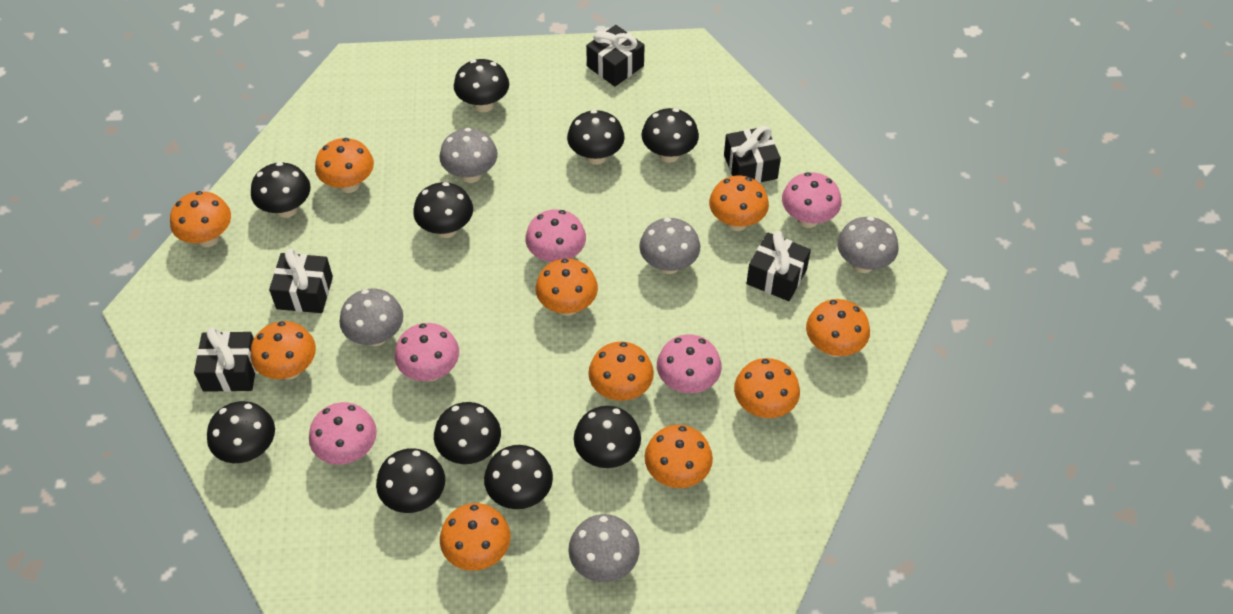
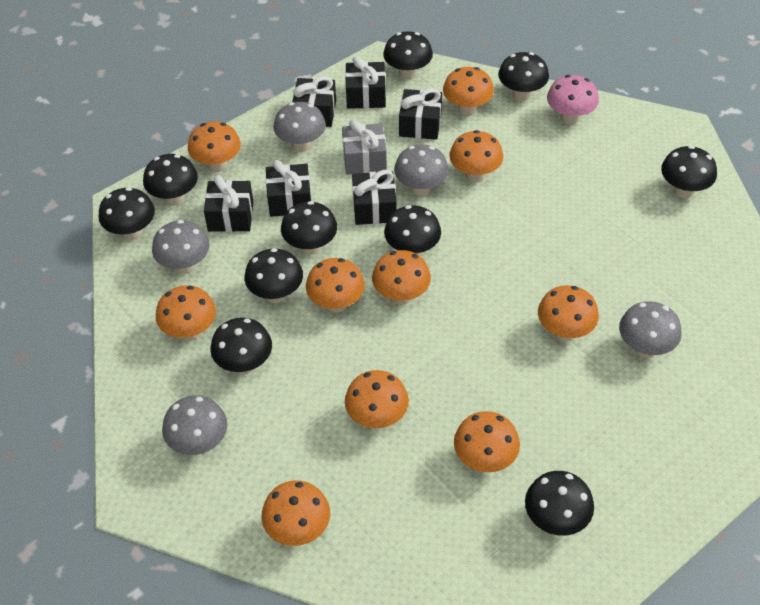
black gift: [194,327,256,392] [269,248,333,313] [586,25,645,87] [724,126,781,183] [747,231,811,301] = 5 -> [204,175,253,232] [266,160,312,217] [292,76,336,127] [345,56,386,109] [352,170,397,225] [399,88,442,140] = 6
grey gift: none = 0 -> [342,119,387,175] = 1
pink mushroom: [309,402,377,464] [395,323,459,381] [525,209,586,263] [657,335,722,393] [782,172,841,228] = 5 -> [547,75,599,125] = 1

